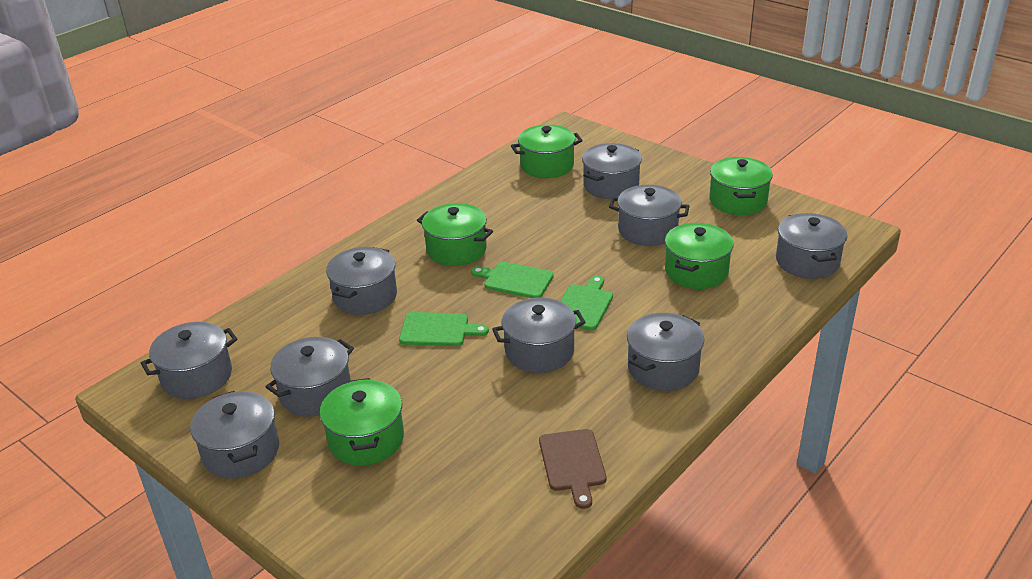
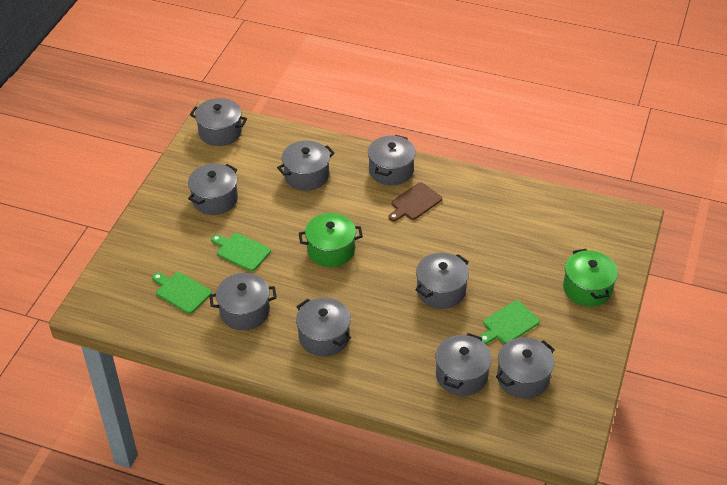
green pot: [320,378,404,466] [417,203,493,266] [511,125,583,178] [665,223,734,289] [709,157,773,215] = 5 -> [299,213,363,267] [563,249,618,307] = 2

